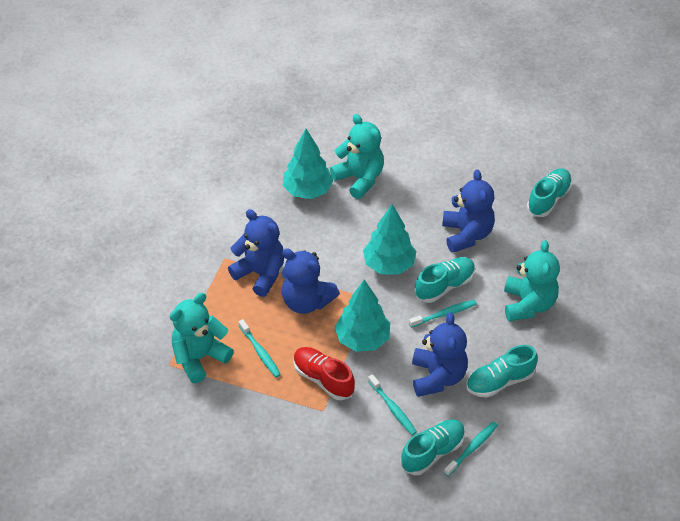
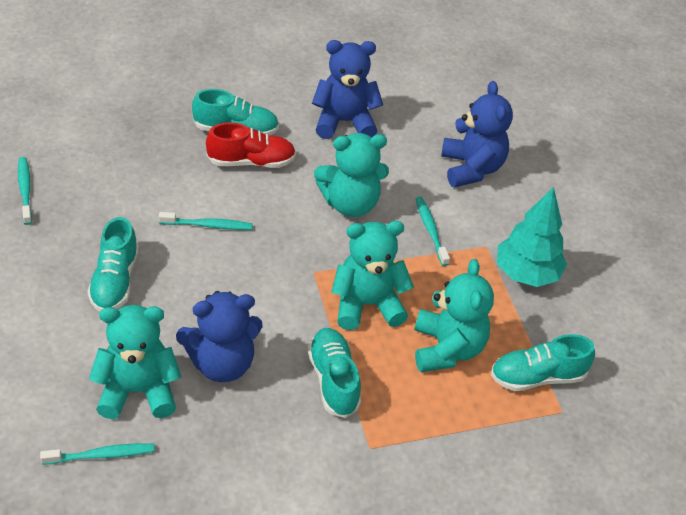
blue teddy bear: [228,209,284,297] [282,248,340,314] [412,312,468,397] [442,169,495,253] = 4 -> [176,291,263,382] [312,40,383,139] [441,81,513,187] = 3
turquoise teddy bear: [170,293,234,383] [330,114,384,199] [504,240,560,321] = 3 -> [89,305,181,419] [314,133,389,217] [331,221,414,330] [414,259,494,372] = 4
turquoise tree: [283,129,333,199] [335,280,390,352] [363,204,416,275] = 3 -> [497,187,567,287] = 1

